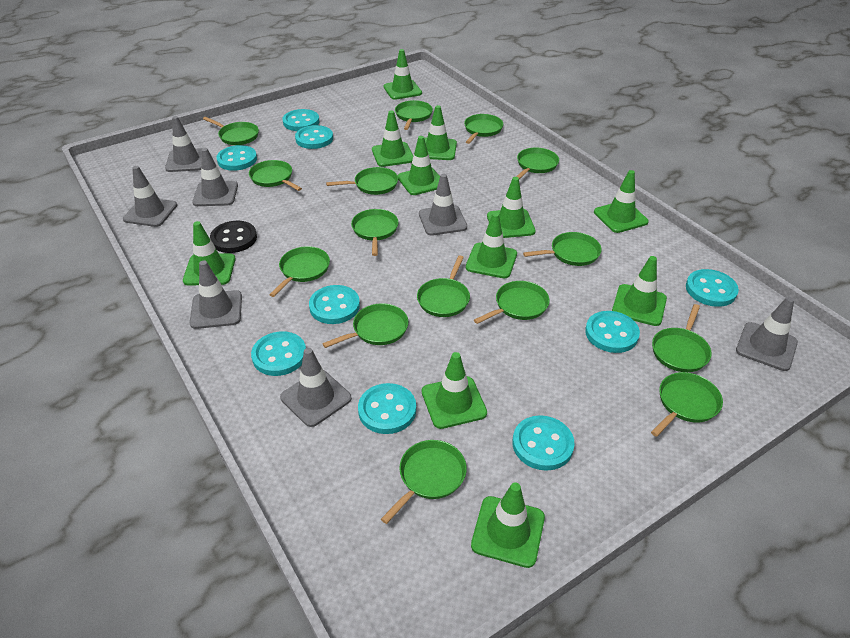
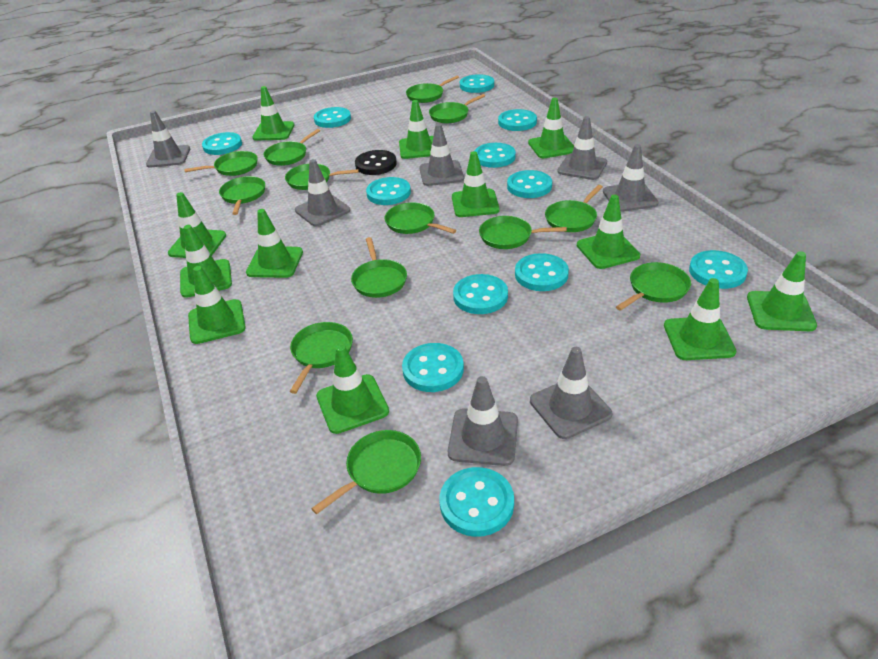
green pan: [203,117,259,145] [249,160,302,191] [269,246,330,297] [322,303,408,348] [326,167,398,195] [351,209,398,256] [381,440,467,524] [395,100,433,130] [417,255,470,317] [464,114,503,144] [474,281,550,324] [516,148,559,179] [523,232,602,266] [651,372,723,437] [652,304,712,372] = 15 -> [184,151,258,176] [219,176,265,215] [264,129,320,166] [285,164,359,190] [289,322,353,394] [311,430,421,515] [351,237,407,298] [384,203,456,234] [406,75,459,103] [429,94,485,123] [479,216,567,249] [545,185,603,232] [616,262,691,311] = 13
green traffic cone: [183,221,236,286] [372,110,413,167] [383,49,422,100] [398,136,440,195] [422,352,487,429] [424,105,457,160] [466,213,517,278] [471,483,545,568] [487,177,536,238] [594,170,649,233] [612,256,667,326] = 11 -> [168,192,226,258] [180,225,232,298] [188,266,246,344] [246,209,303,278] [252,86,294,140] [316,345,389,434] [399,100,433,159] [452,151,500,217] [528,98,574,158] [577,195,640,269] [664,278,737,360] [747,251,817,331] = 12
turquoise button: [216,145,257,171] [251,331,306,376] [283,109,319,131] [295,125,333,149] [309,285,360,324] [358,383,416,434] [512,415,575,471] [585,311,640,353] [686,269,739,307] = 9 -> [202,132,242,155] [314,107,351,128] [366,177,411,205] [402,343,464,392] [440,467,514,537] [453,274,508,314] [460,74,494,93] [475,143,516,168] [498,109,537,131] [507,170,552,198] [515,253,569,291] [689,250,748,289] = 12

